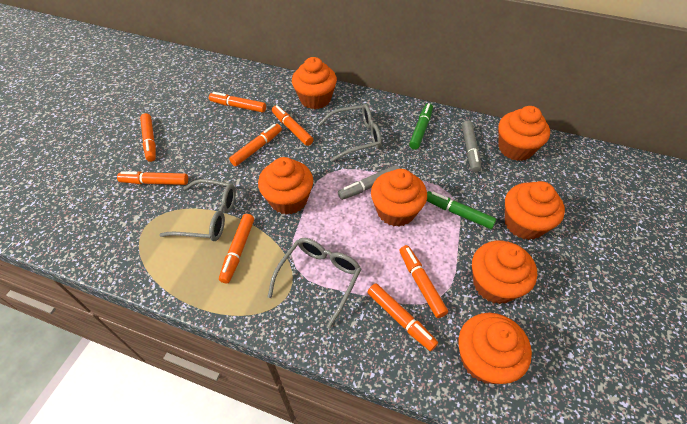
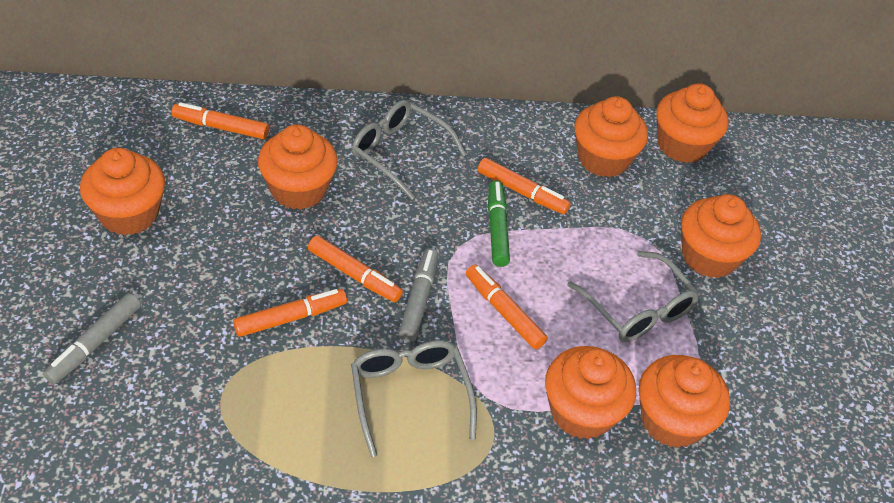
green marker: [409,103,433,150] [427,191,496,229] = 2 -> [488,180,510,267] = 1
orange marker: [117,171,188,185] [140,113,156,162] [209,92,266,113] [219,214,254,284] [229,124,282,166] [272,105,314,146] [367,283,438,351] [399,245,448,318] = 8 -> [171,102,269,139] [233,289,347,337] [308,235,403,302] [466,264,547,349] [478,158,571,214] = 5

